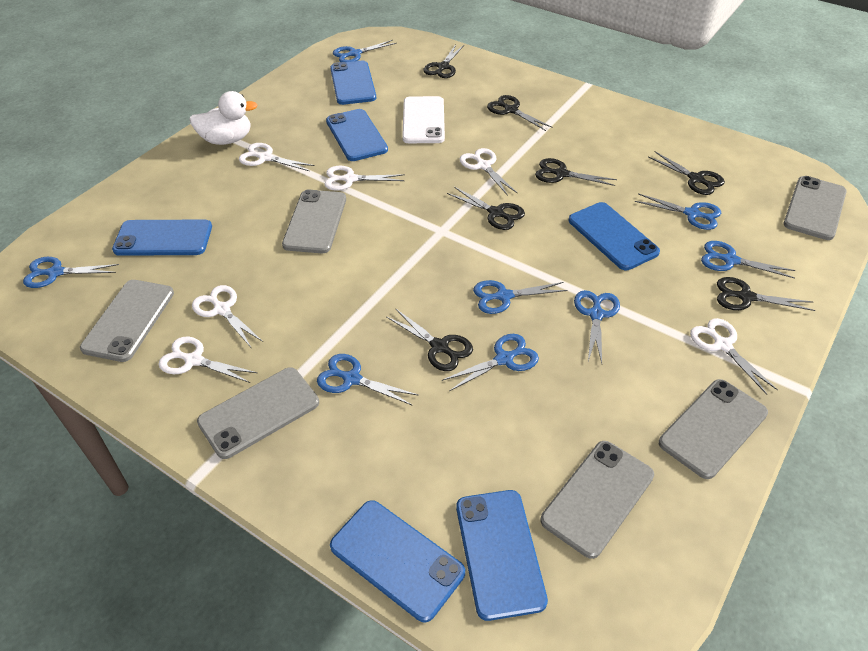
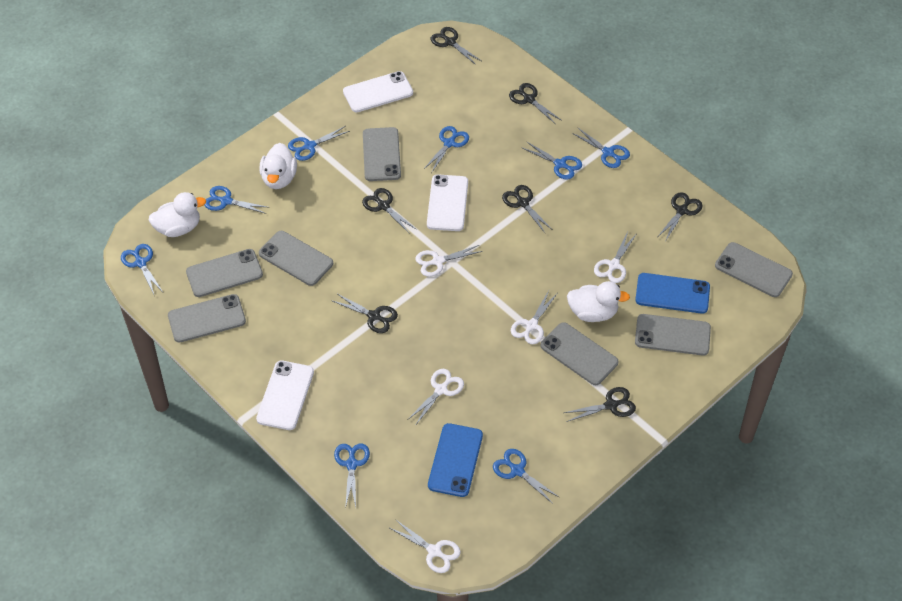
blue phone: [112,220,212,256] [326,109,388,161] [330,61,376,105] [330,500,465,622] [456,490,548,621] [569,202,660,270] = 6 -> [428,423,483,497] [635,273,710,314] = 2
grey phone: [80,280,174,362] [197,367,319,459] [282,190,346,253] [541,441,654,559] [659,379,768,479] [784,176,847,240] = 6 -> [168,294,246,343] [186,249,263,297] [259,231,333,286] [363,127,401,181] [540,322,618,385] [635,314,711,356] [715,242,793,297] = 7
white duck: [189,91,257,145] = 1 -> [149,192,206,237] [259,143,297,189] [567,281,630,322] = 3
white phone: [402,96,445,143] = 1 -> [256,360,314,430] [343,71,413,112] [427,174,468,231] = 3
white scissors: [159,337,257,383] [192,285,263,347] [239,143,315,171] [324,166,405,191] [460,148,517,196] [690,318,778,395] = 6 -> [390,519,461,573] [407,369,464,426] [415,245,483,277] [511,291,557,344] [594,232,636,283] = 5

